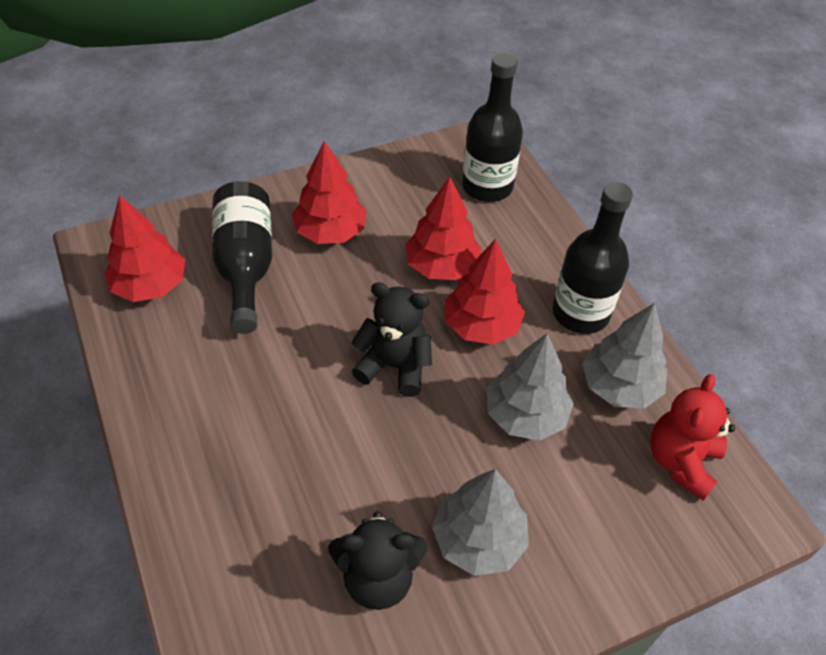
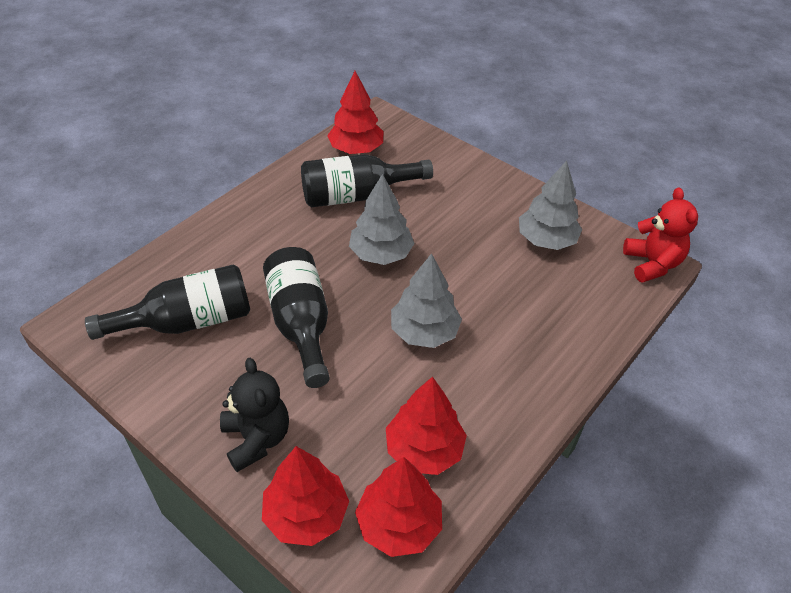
black teddy bear: [328,511,427,610] [351,282,432,397] = 2 -> [220,358,289,472] = 1

